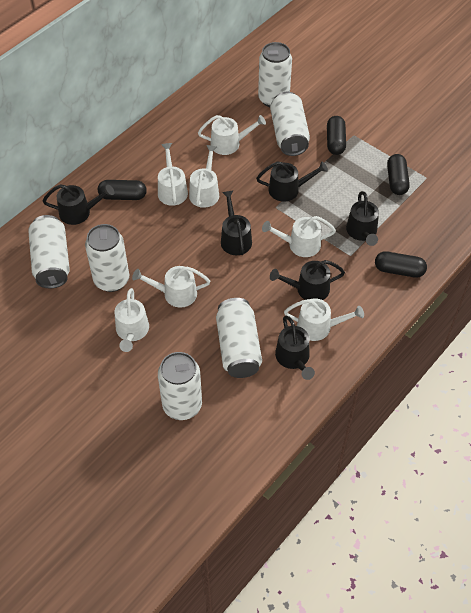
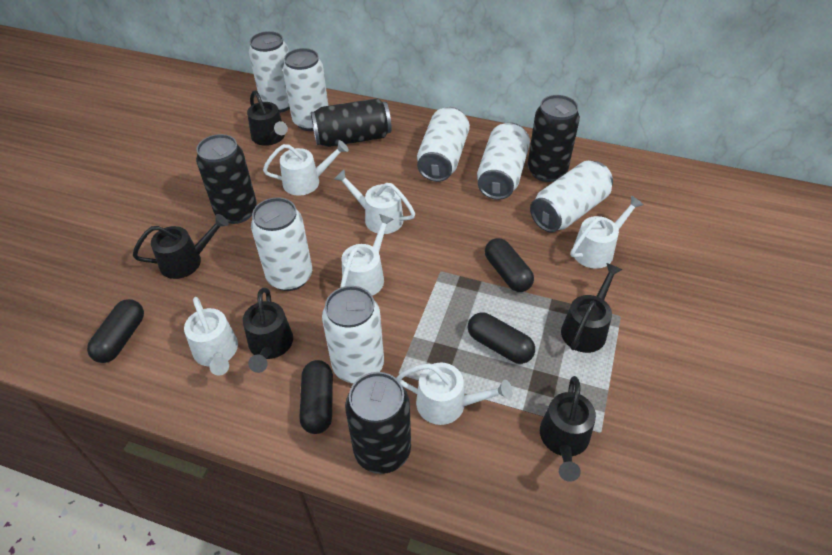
black can: none = 0 -> [196,134,257,224] [311,98,392,147] [345,372,411,474] [527,95,580,182] = 4
black watering can: [43,185,114,225] [221,190,252,255] [256,161,328,202] [270,260,345,300] [275,316,315,380] [346,191,379,246] = 6 -> [133,214,229,279] [243,288,293,373] [247,90,288,146] [540,376,596,482] [561,263,622,353] = 5
white can: [28,215,70,288] [85,224,129,292] [158,352,202,420] [216,298,262,378] [258,42,292,107] [270,92,310,156] = 6 -> [249,31,290,113] [251,197,312,291] [283,48,328,131] [322,286,384,383] [417,107,470,182] [477,122,530,200] [530,161,613,233] = 7
white watering can: [114,288,149,352] [132,266,210,308] [158,143,188,206] [189,145,219,208] [198,115,266,155] [262,216,336,257] [284,299,364,341] = 7 -> [184,297,238,376] [263,140,349,196] [334,170,415,234] [340,214,393,296] [396,363,513,425] [571,196,644,269] = 6

